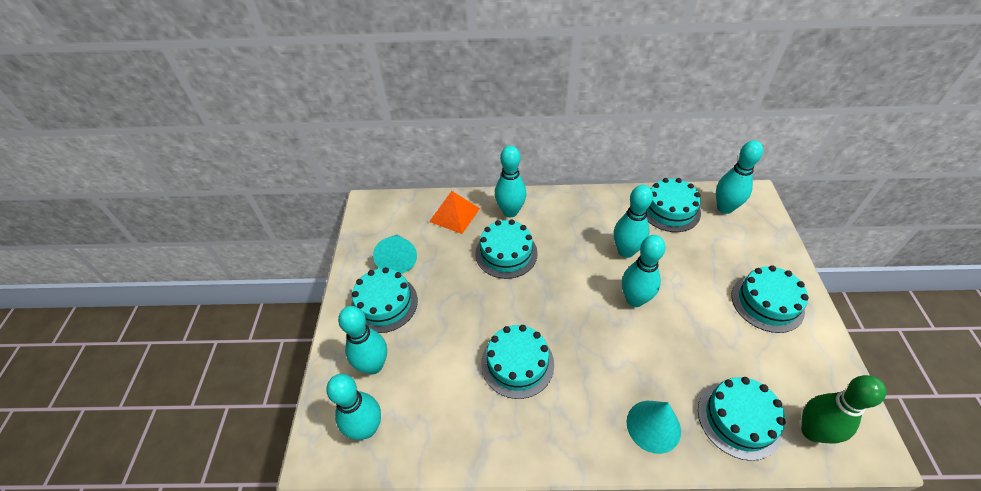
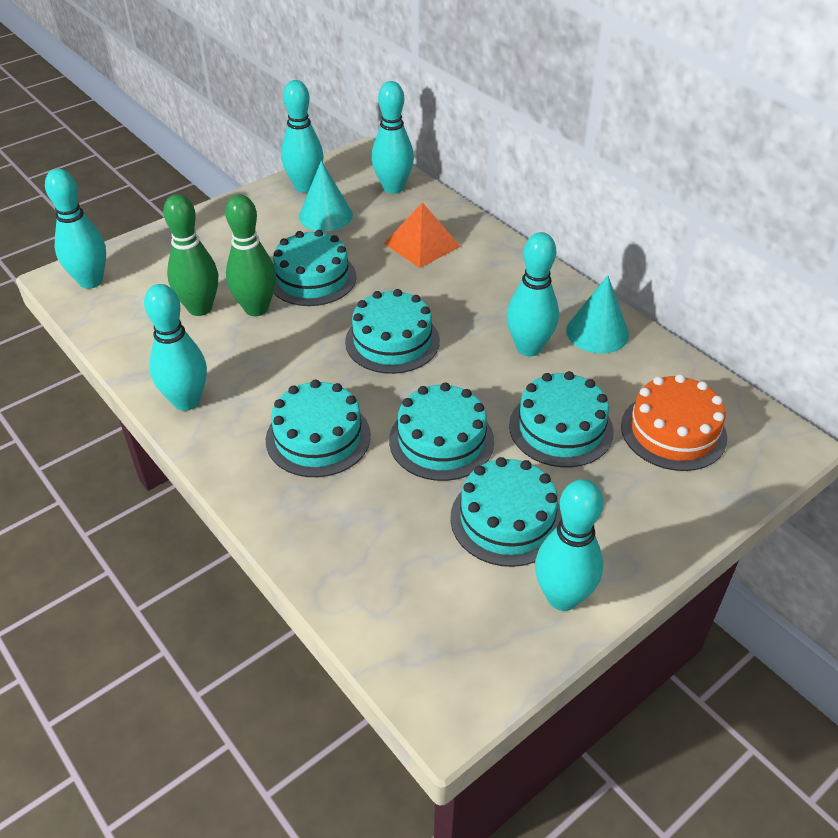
green bowling pin: [801,375,886,444] = 1 -> [163,194,218,316] [225,195,276,316] = 2
orange cake: none = 0 -> [621,374,727,471] = 1

